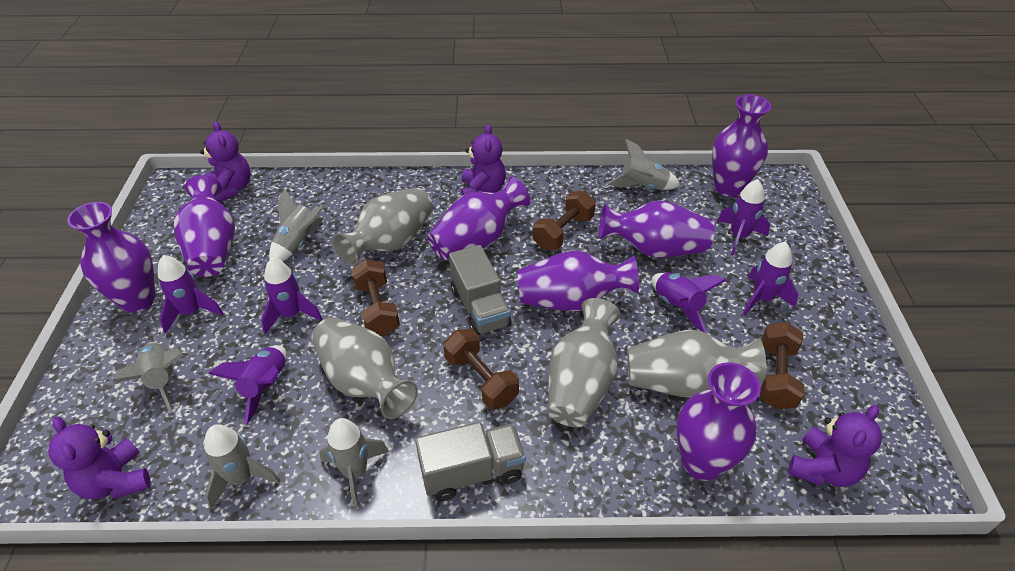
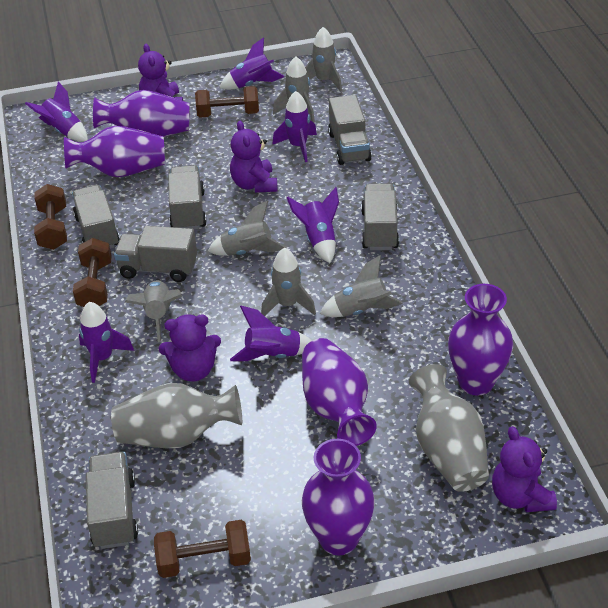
grey rocket: [113,342,183,413] [204,424,280,510] [269,188,326,261] [319,418,389,509] [607,139,680,190] = 5 -> [125,280,182,342] [208,200,287,256] [261,248,316,316] [273,56,315,123] [305,27,342,92] [320,255,403,317] = 6
grey truck: [415,422,526,501] [449,245,512,335] = 2 -> [72,185,120,249] [86,452,138,549] [114,226,197,282] [168,165,206,230] [328,95,372,165] [361,183,399,250] = 6
grey vase: [311,317,418,419] [332,188,433,266] [548,298,621,427] [627,330,766,397] = 4 -> [111,383,242,448] [409,364,489,492] = 2
purple vase: [67,202,156,313] [173,175,235,277] [427,177,530,260] [518,250,639,311] [599,201,715,258] [676,362,761,481] [712,95,771,197] = 7 -> [64,126,165,177] [93,90,190,137] [302,338,377,446] [302,439,375,556] [448,284,513,396] = 5

